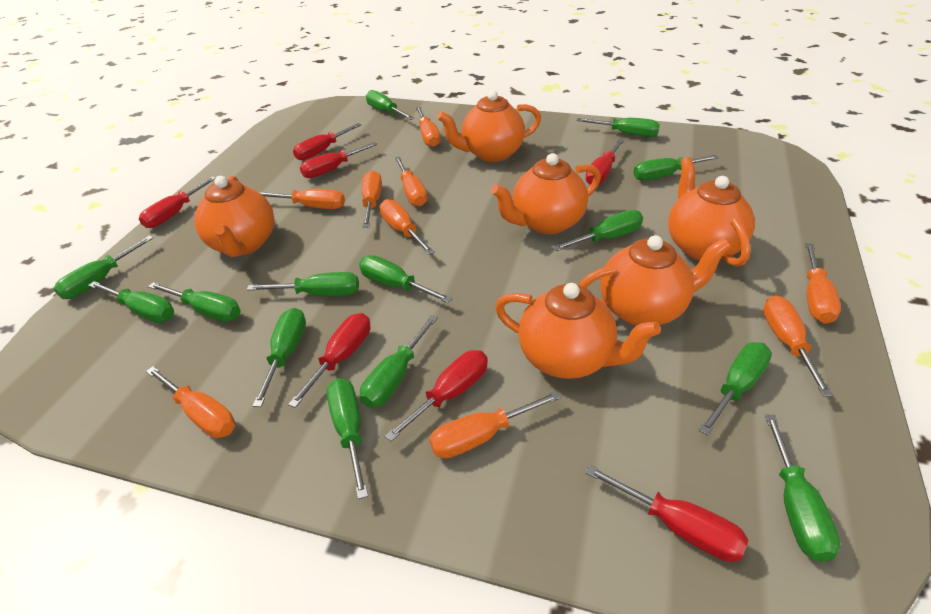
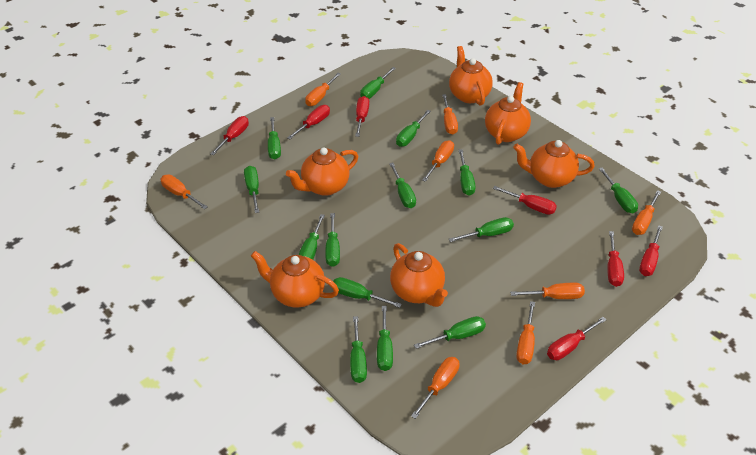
orange screwdriver: [146,366,235,438] [259,189,345,209] [362,170,382,228] [379,199,435,255] [394,157,427,207] [416,107,440,147] [429,391,561,458] [763,295,833,397] [805,243,841,324] = 9 -> [161,174,208,209] [305,73,341,106] [411,357,460,419] [422,140,454,182] [442,94,458,135] [510,283,585,299] [516,301,535,364] [632,190,661,235] = 8

